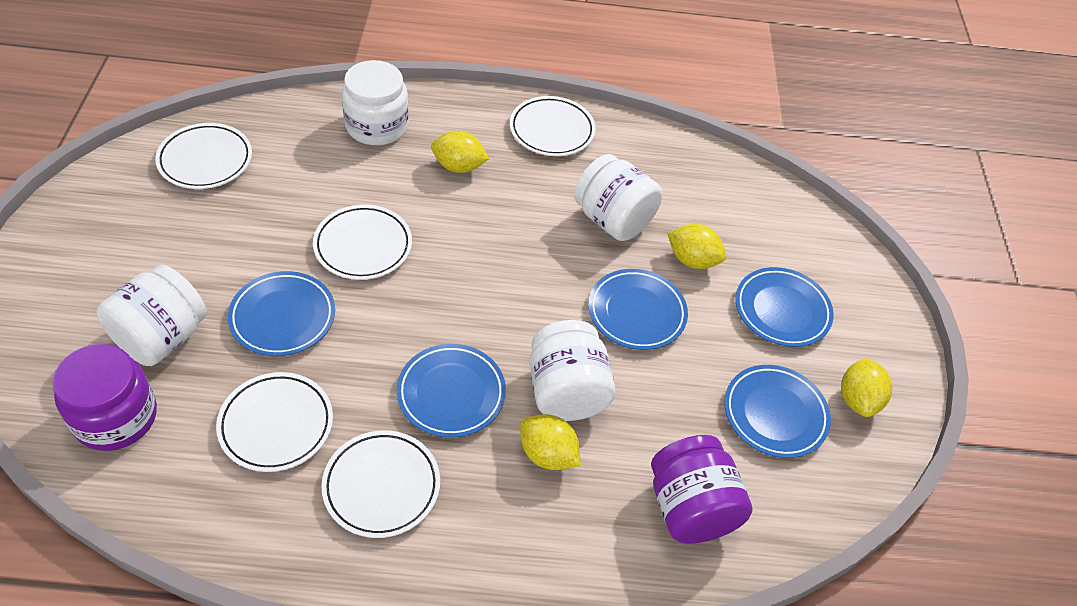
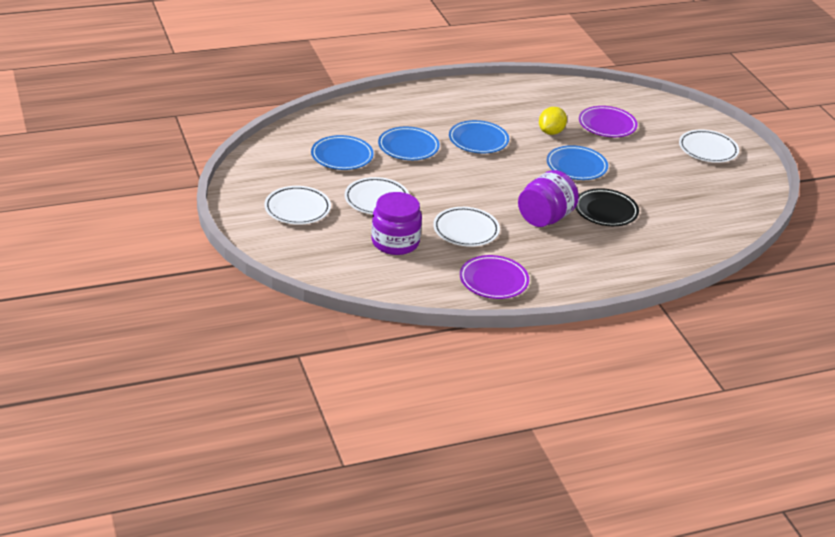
black plate: none = 0 -> [576,188,639,226] = 1
blue plate: [228,271,335,356] [397,344,506,438] [588,269,688,350] [724,365,831,458] [735,267,834,347] = 5 -> [311,135,374,170] [378,127,440,160] [449,120,509,153] [547,145,608,180] = 4
purple plate: none = 0 -> [460,255,529,299] [579,106,638,137] = 2
white jar: [96,265,207,366] [342,60,409,145] [530,320,616,421] [574,154,662,241] = 4 -> none = 0
white plate: [155,123,252,189] [216,372,333,472] [313,205,412,280] [321,430,440,538] [510,96,596,156] = 5 -> [264,186,331,225] [345,177,409,215] [433,207,500,247] [679,129,739,163] = 4
yellow lemon: [431,131,489,173] [520,414,581,470] [667,224,726,269] [841,358,892,417] = 4 -> [539,107,567,135] = 1

